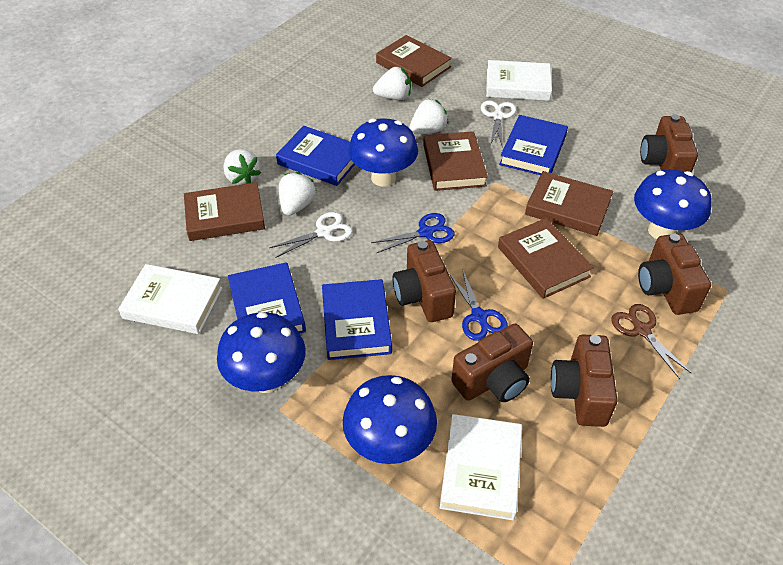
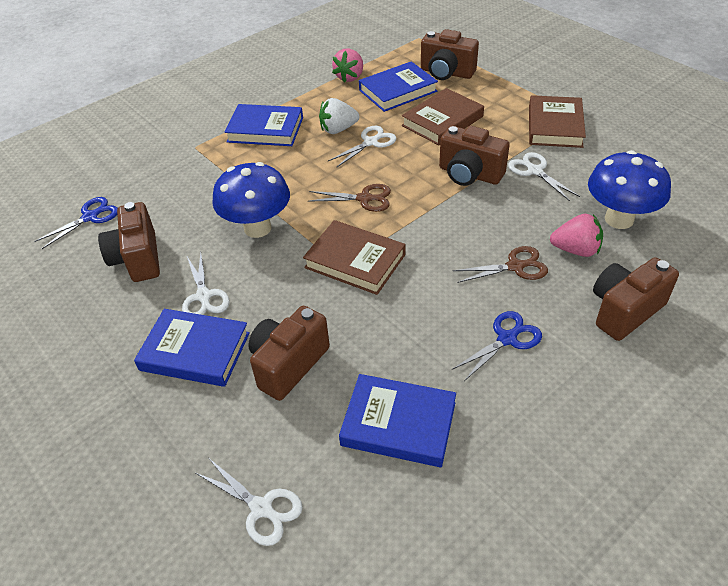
blue mushroom: [217,312,306,393] [343,375,437,464] [348,118,418,186] [634,169,712,239] = 4 -> [212,162,290,238] [588,150,671,229] = 2
brown book: [184,182,265,241] [376,35,452,87] [423,131,488,191] [498,218,594,299] [525,171,613,236] = 5 -> [303,220,406,295] [402,88,484,145] [529,95,586,148] = 3
brown scissors: [611,304,692,379] = 1 -> [308,184,391,212] [453,246,548,283] = 2
pink strawberry: none = 0 -> [332,49,363,83] [550,214,603,257] = 2
white book: [118,264,222,334] [440,414,522,520] [486,60,552,101] = 3 -> none = 0
white scissors: [269,212,352,258] [481,101,516,148] = 2 -> [182,252,230,315] [196,459,303,546] [328,126,396,167] [508,152,580,201] = 4
white strawberry: [223,149,261,185] [279,172,316,216] [373,67,411,100] [409,98,449,134] = 4 -> [319,98,359,134] = 1

